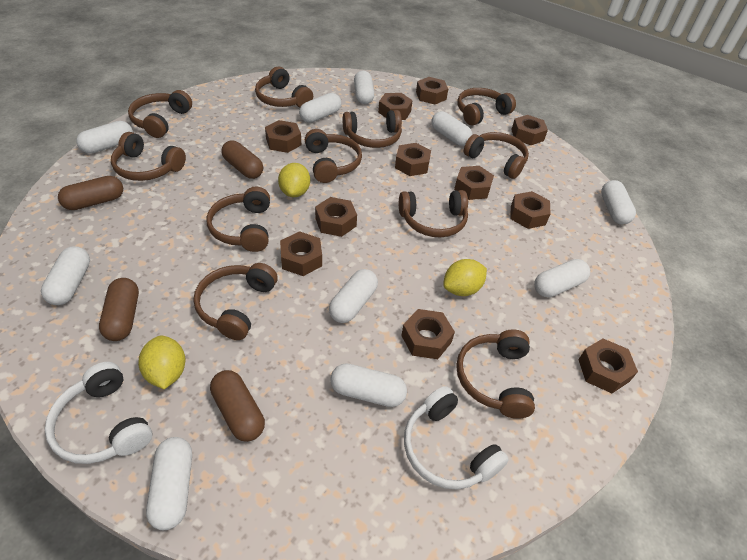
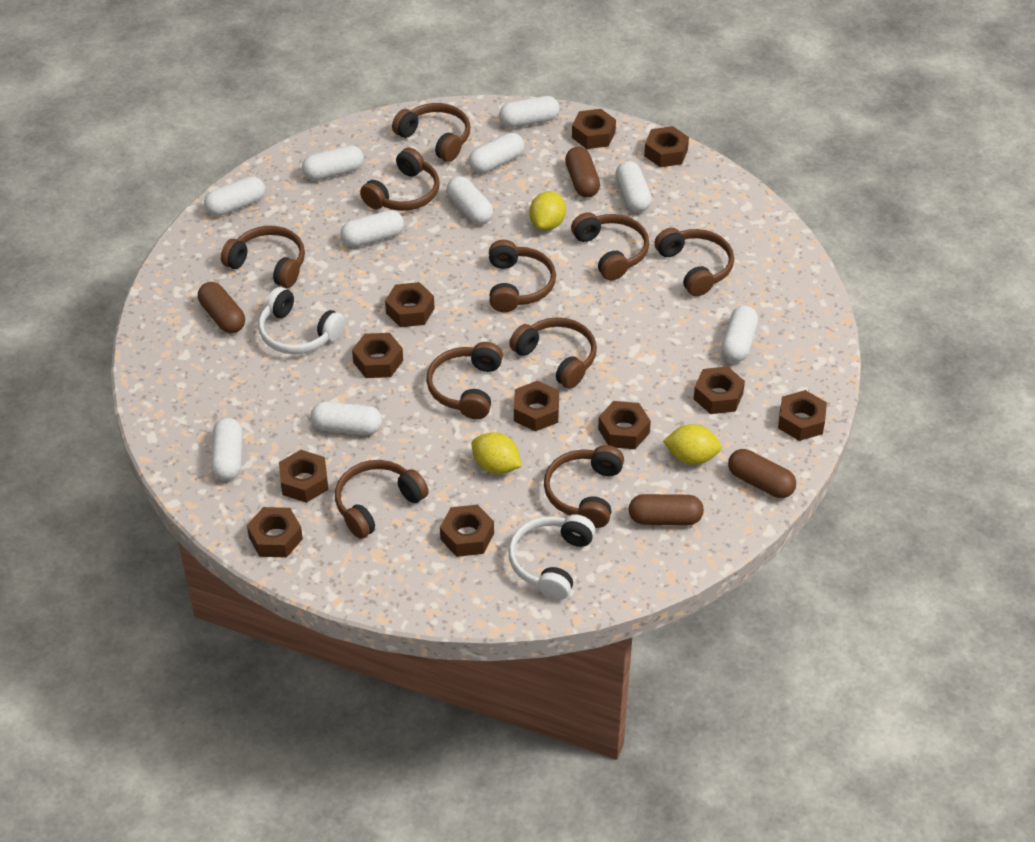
brown headphones: [111,132,186,181] [128,90,192,138] [194,263,278,340] [206,187,270,252] [255,67,313,107] [305,129,362,183] [343,110,402,148] [399,190,468,237] [456,329,535,419] [457,88,516,126] [464,132,529,179] = 11 -> [221,226,305,288] [335,460,429,539] [360,148,439,211] [392,103,470,162] [426,342,503,419] [489,240,556,312] [509,317,597,389] [544,445,624,528] [571,212,649,280] [654,228,734,296] = 10

